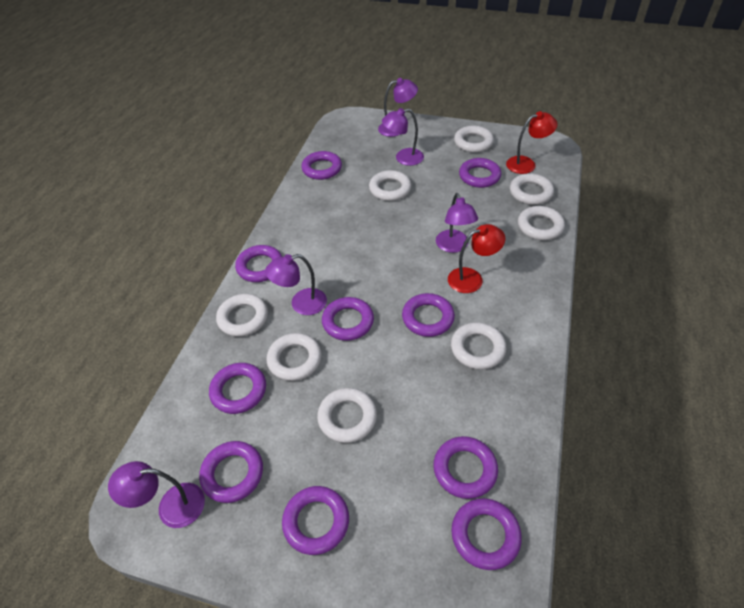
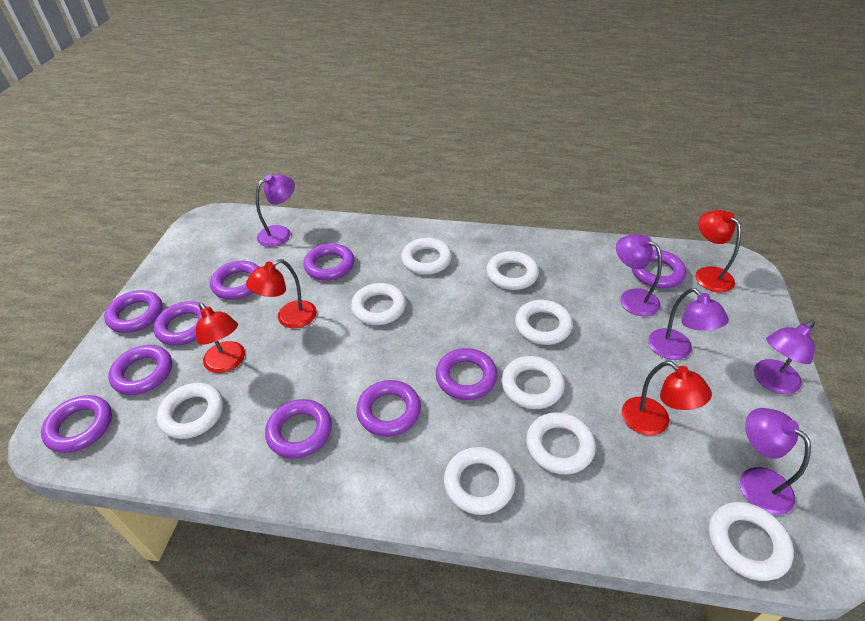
red lamp: [448,224,505,293] [506,111,558,174] = 2 -> [196,303,245,373] [246,259,317,328] [622,361,712,436] [695,210,741,292] = 4
white ring: [216,294,268,337] [267,333,322,381] [317,388,377,443] [369,170,411,201] [451,322,506,370] [454,125,494,153] [510,173,554,205] [518,206,565,240] = 8 -> [157,383,223,439] [351,283,406,325] [401,238,452,275] [444,447,516,515] [486,251,539,290] [501,356,565,409] [515,300,573,345] [526,412,596,475] [709,502,794,581] = 9

